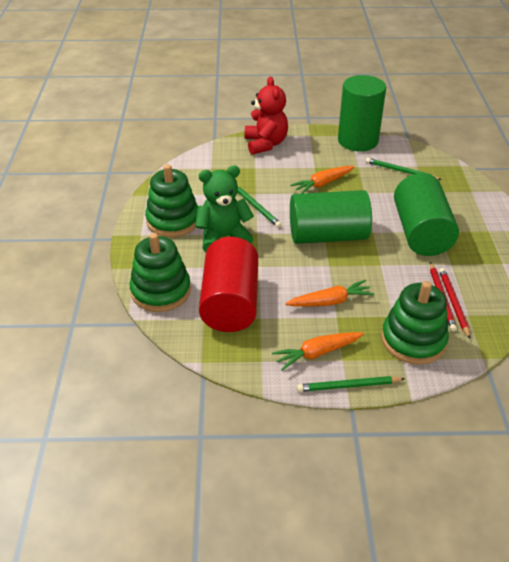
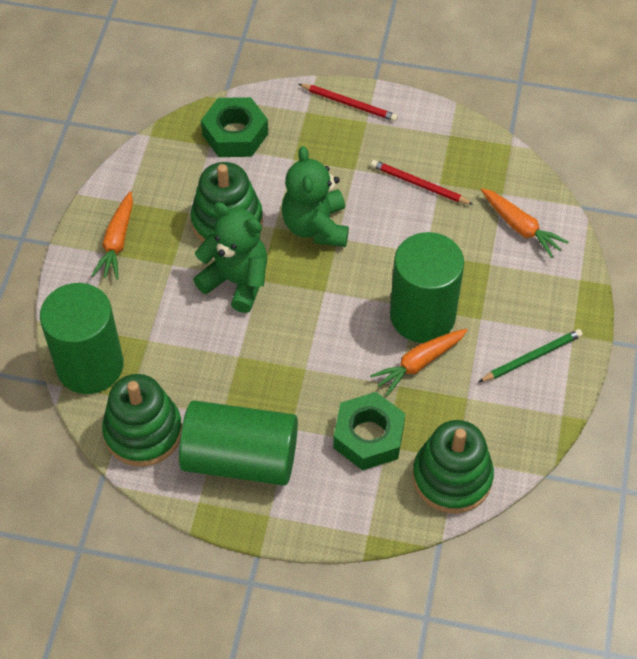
green nut: none = 0 -> [201,97,268,157] [333,392,405,470] = 2
green pencil: [237,186,282,228] [297,376,405,392] [366,158,442,180] = 3 -> [479,329,583,382] = 1
green teddy bear: [195,165,254,252] = 1 -> [193,202,267,313] [282,146,349,247] = 2
red cylinder: [199,237,258,332] = 1 -> none = 0
red teddy bear: [245,77,288,155] = 1 -> none = 0

